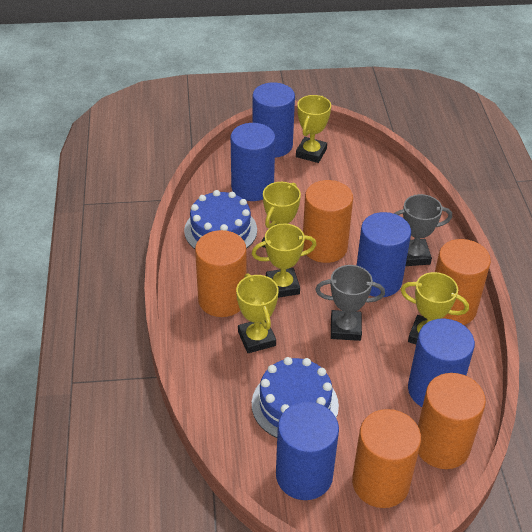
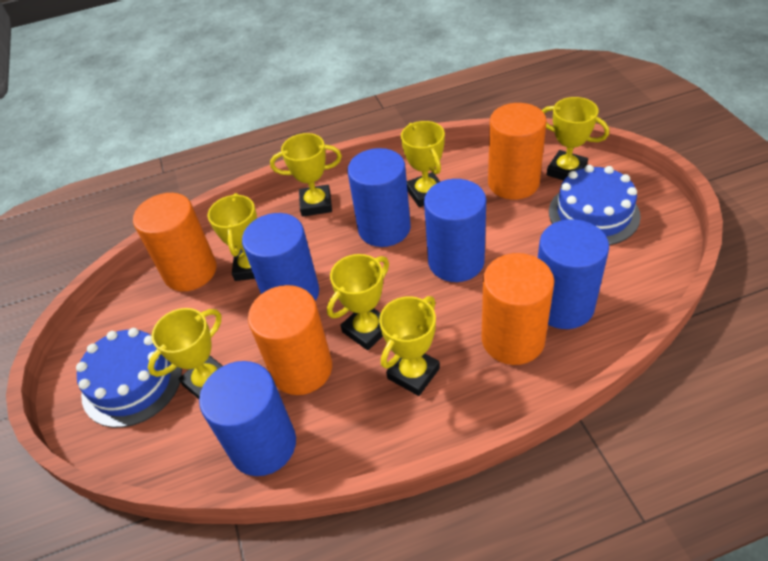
grey trophy: [315,265,385,341] [394,194,452,266] = 2 -> none = 0
orange cylinder: [195,230,246,317] [303,180,353,263] [352,409,421,508] [418,373,486,469] [435,239,491,325] = 5 -> [133,193,216,291] [248,285,332,395] [482,253,554,365] [488,103,546,200] = 4
yellow trophy: [236,273,279,353] [252,223,316,298] [262,182,301,248] [296,95,331,163] [401,272,469,344] = 5 -> [148,308,223,399] [208,193,257,281] [270,133,342,217] [327,254,389,350] [379,296,440,396] [401,121,445,207] [542,97,609,181] = 7

